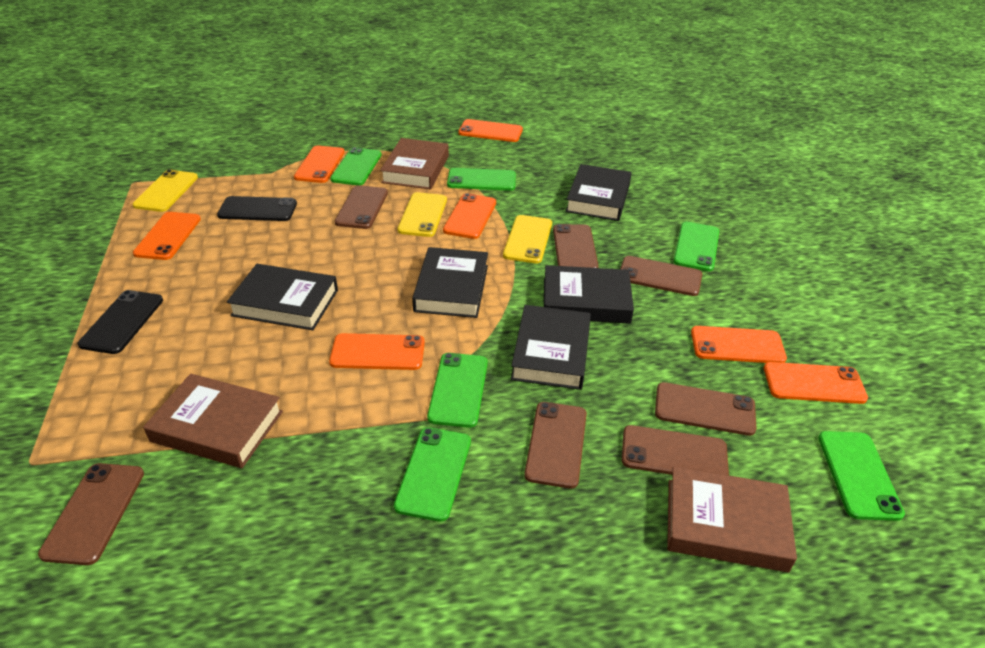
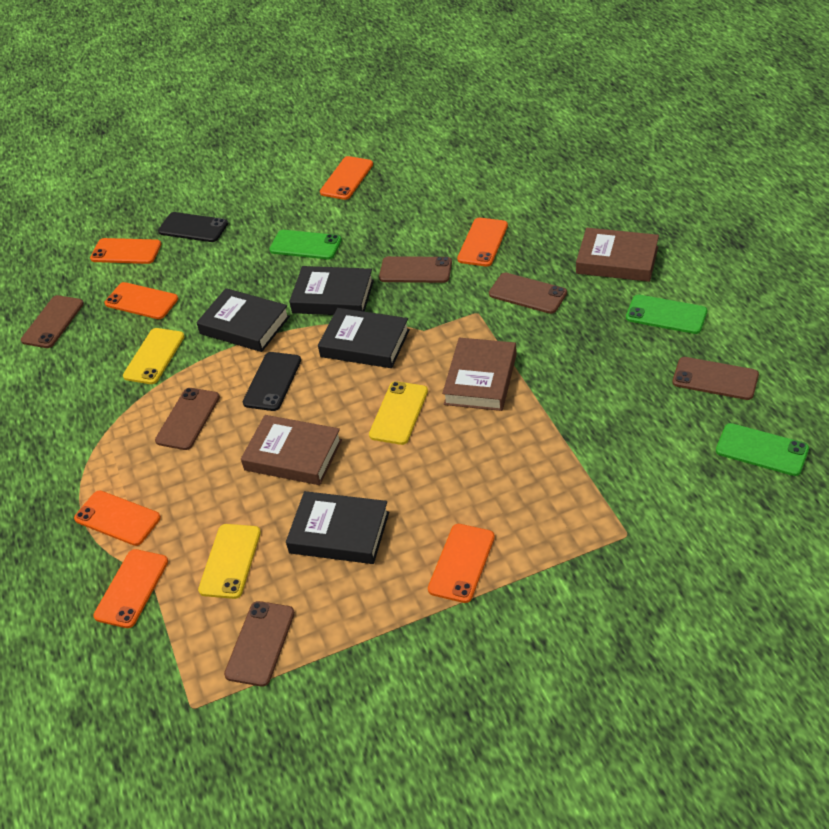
black book: [227,264,338,330] [412,247,488,318] [511,305,591,390] [544,265,634,324] [565,164,632,221] = 5 -> [196,288,290,352] [286,491,389,564] [289,266,374,315] [318,308,410,368] = 4
brown phone: [38,463,144,565] [335,185,388,229] [524,402,587,489] [553,224,599,268] [620,256,702,296] [622,425,729,475] [655,382,756,436] = 7 -> [21,295,84,348] [155,388,220,450] [224,601,295,686] [379,256,452,283] [489,273,567,314] [673,357,759,400] = 6
green phone: [330,147,382,185] [394,427,471,522] [427,353,488,428] [447,168,516,191] [673,222,719,271] [818,431,905,521] = 6 -> [269,230,342,259] [626,295,707,334] [716,423,809,476] = 3

